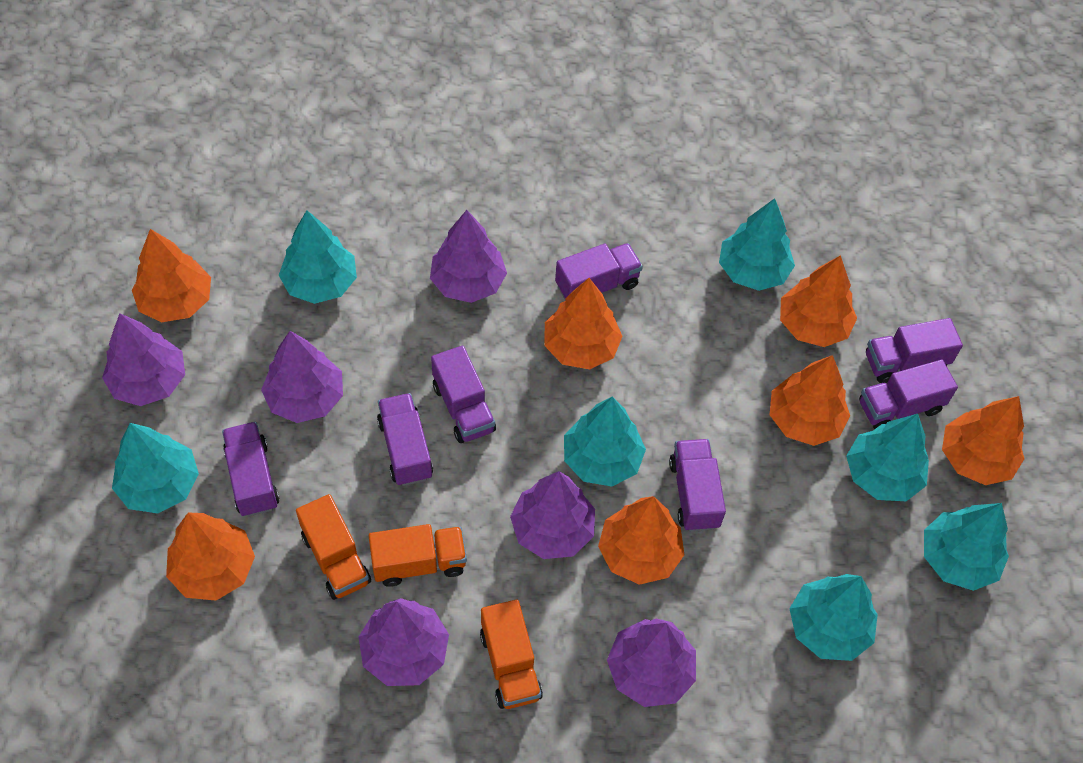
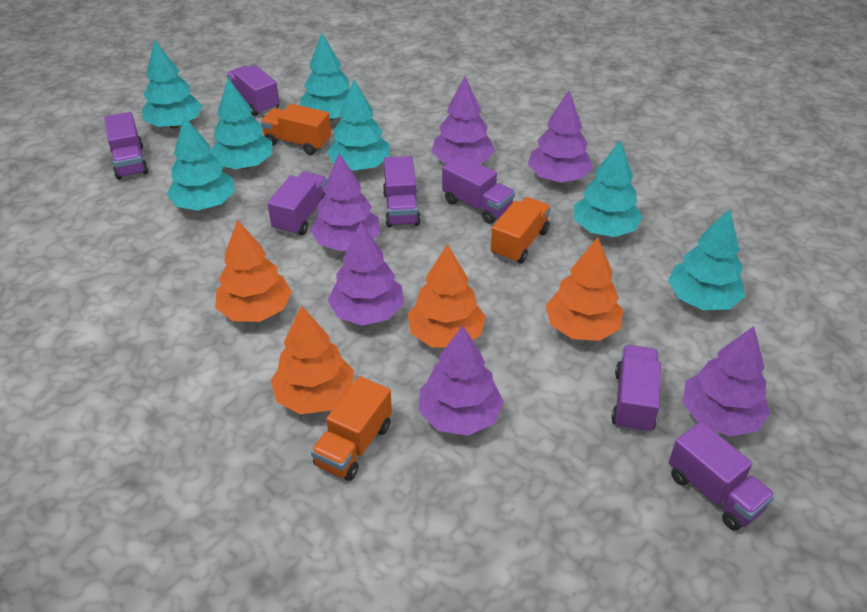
orange tree: [132,229,211,323] [166,513,255,601] [544,278,623,369] [598,496,685,585] [770,355,850,446] [780,255,857,347] [942,396,1025,485] = 7 -> [216,220,292,322] [271,305,354,414] [408,244,486,348] [545,237,623,341] = 4

